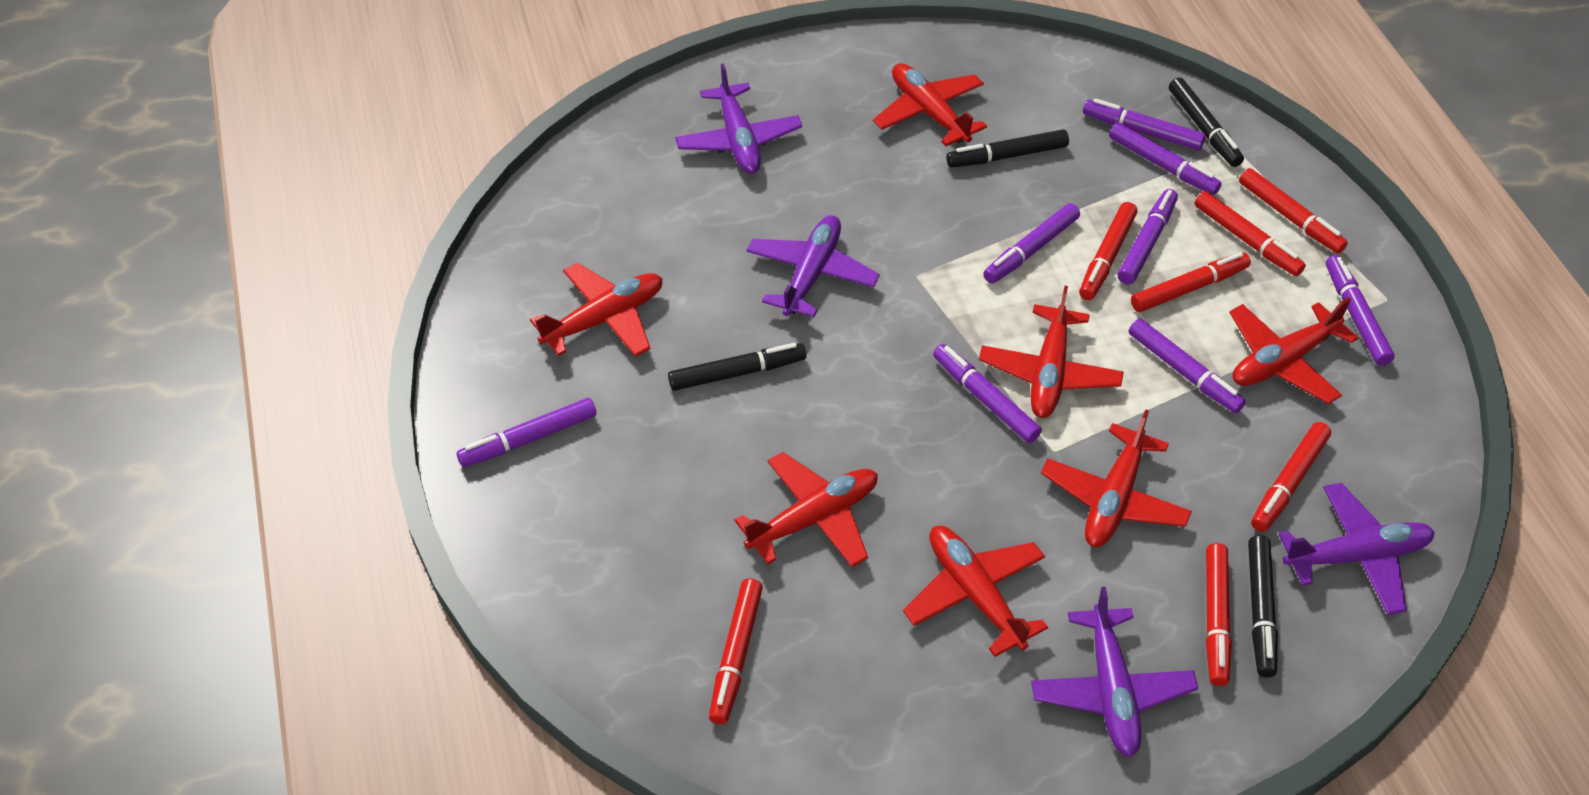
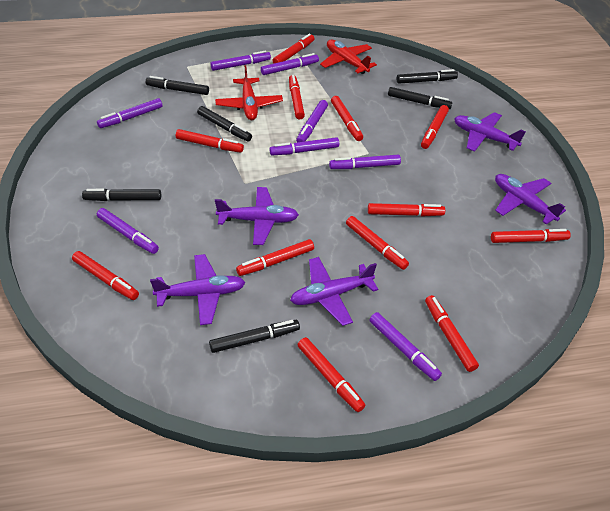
black marker: [668,343,807,391] [946,129,1069,168] [1169,77,1244,167] [1248,535,1278,678] = 4 -> [82,189,161,201] [145,76,209,95] [197,106,252,141] [209,320,300,353] [388,87,452,109] [397,69,458,84] = 6
purple plane: [675,63,802,174] [746,215,880,317] [1031,587,1198,757] [1278,483,1435,615] = 4 -> [150,254,245,325] [215,187,299,245] [290,257,378,326] [454,112,526,152] [495,174,566,225] = 5
red marker: [709,578,763,724] [1079,202,1138,300] [1131,252,1251,312] [1195,191,1306,276] [1206,543,1232,686] [1239,168,1348,253] [1251,422,1331,532] = 7 -> [72,251,139,300] [176,129,244,153] [236,239,314,276] [272,34,315,64] [289,75,305,119] [298,337,366,412] [331,96,363,141] [346,216,409,270] [368,203,445,217] [421,105,449,149] [425,295,479,372] [491,229,571,243] = 12
red plane: [530,263,663,357] [735,452,878,567] [873,63,987,146] [903,526,1048,657] [979,286,1124,418] [1041,410,1192,547] [1229,297,1358,404] = 7 -> [215,65,283,120] [320,40,377,74] = 2

